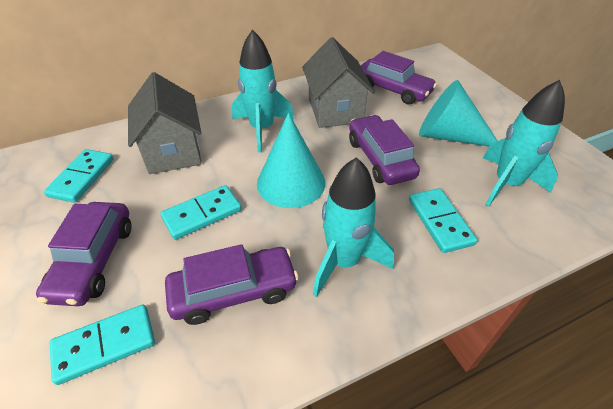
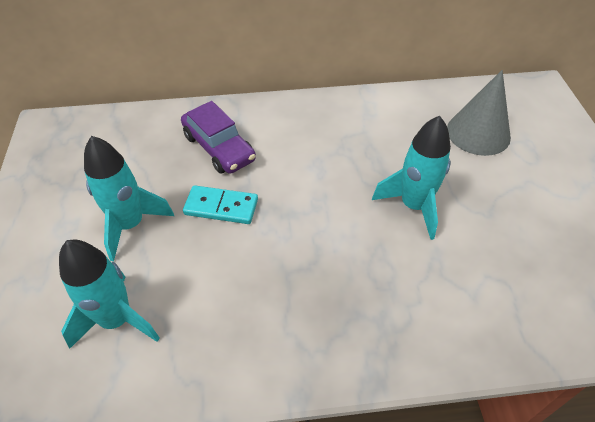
grey cone: none = 0 -> [447,70,511,156] = 1
grey house: [128,72,202,174] [302,37,375,128] = 2 -> none = 0
purple car: [36,202,131,306] [165,244,299,325] [349,115,420,185] [361,51,437,105] = 4 -> [181,101,256,174] = 1
turquoise cone: [257,113,325,208] [419,80,498,146] = 2 -> none = 0
turquoise domino: [44,149,114,203] [50,305,155,385] [161,185,241,240] [409,188,478,253] = 4 -> [183,185,258,224] = 1

